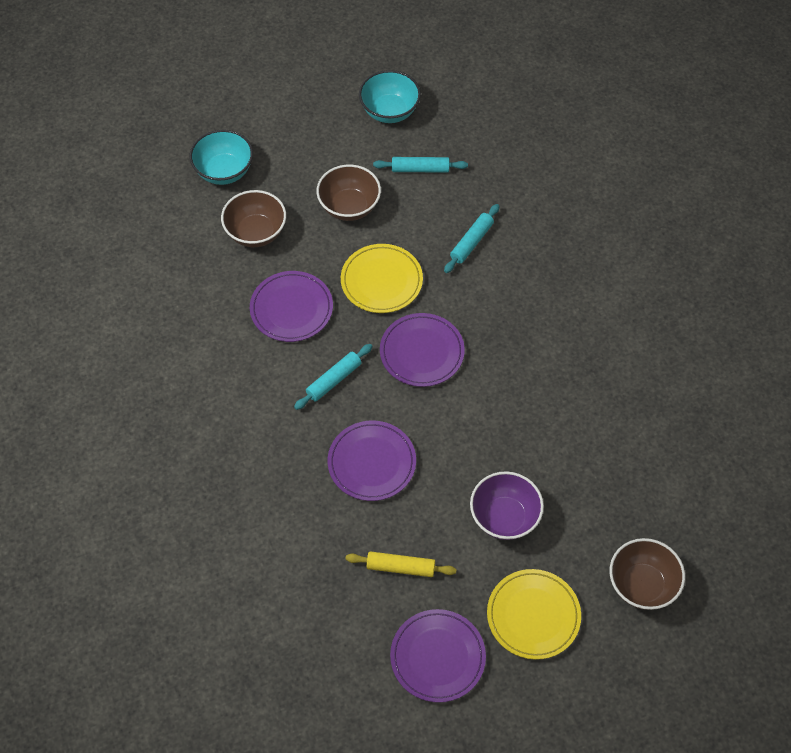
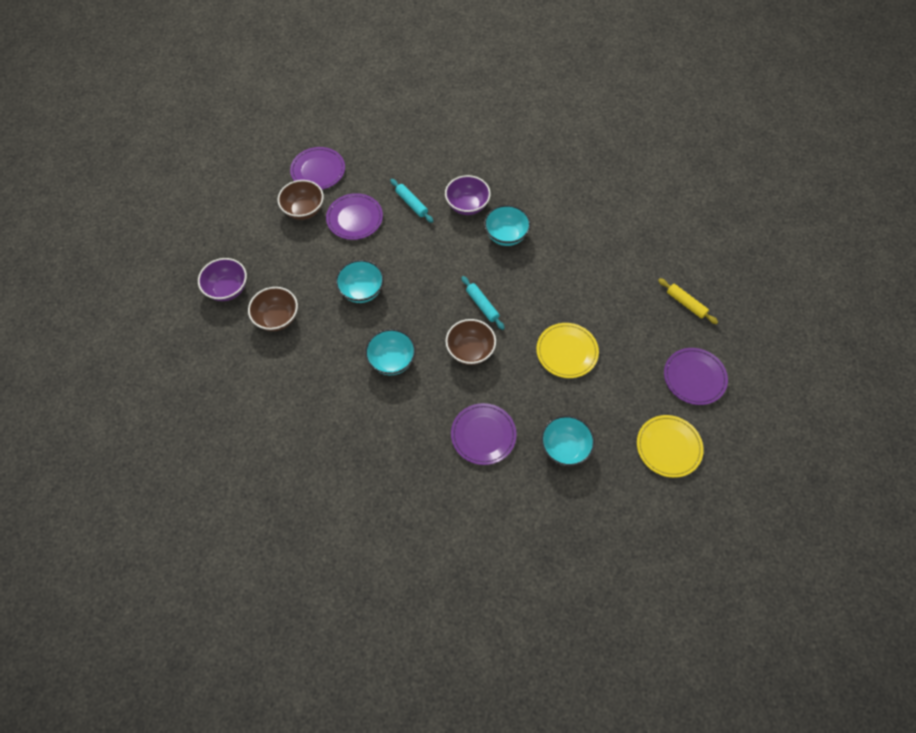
purple bowl: [470,471,544,540] = 1 -> [198,258,247,301] [445,175,491,215] = 2
turquoise bowl: [189,130,253,185] [359,70,421,123] = 2 -> [335,260,384,303] [365,329,416,375] [484,205,531,246] [541,415,595,466] = 4
turquoise rolling pin: [294,344,373,410] [373,157,468,173] [444,204,499,273] = 3 -> [390,179,433,223] [461,276,505,330] = 2

